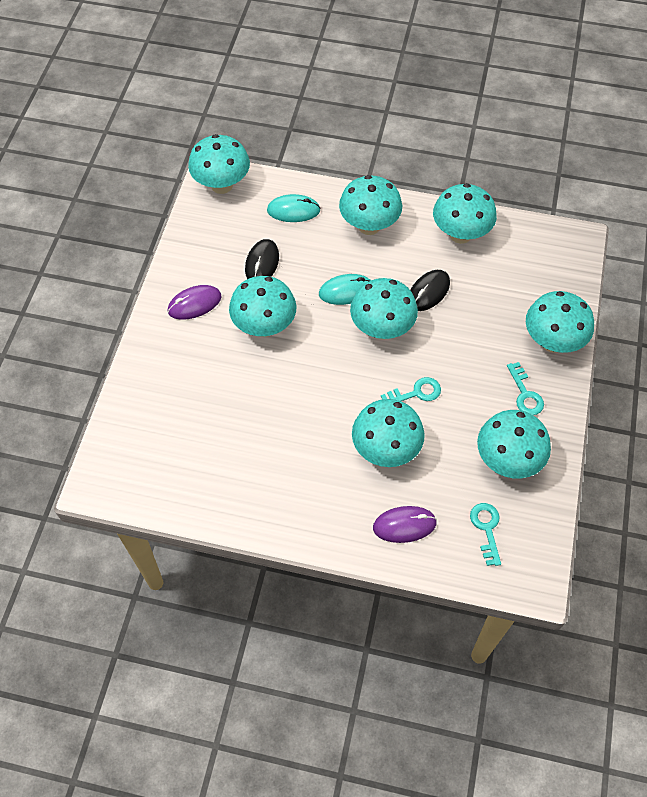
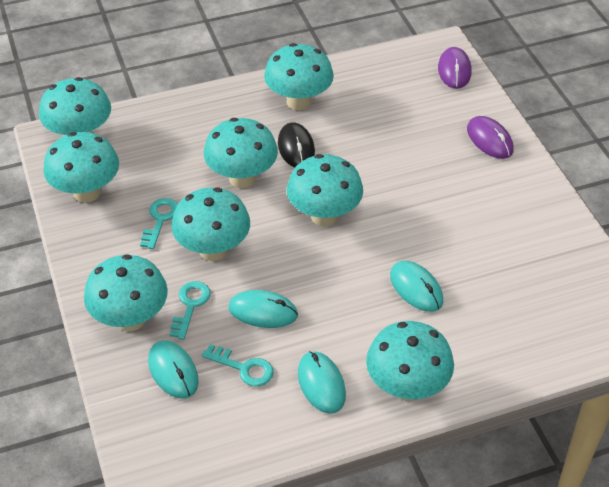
black mouse: [245,239,279,279] [410,270,450,311] = 2 -> [278,122,315,167] = 1
turquoise mouse: [267,194,321,222] [319,274,371,305] = 2 -> [148,340,199,399] [229,290,298,328] [298,351,346,414] [390,261,443,312] = 4

